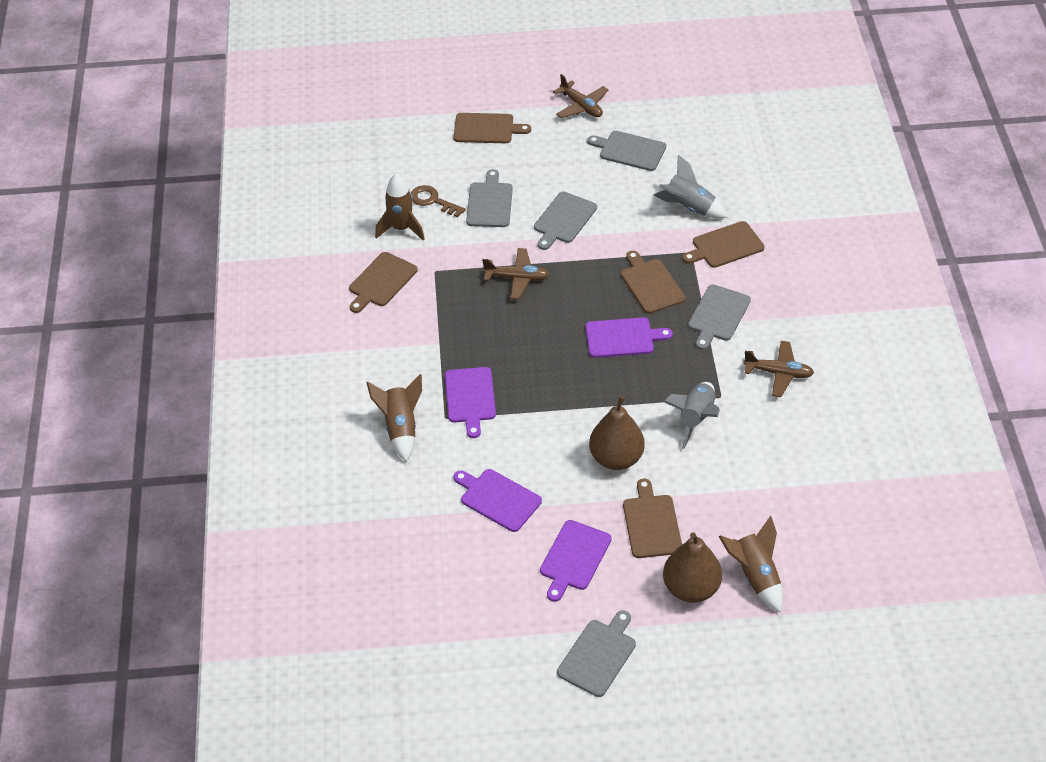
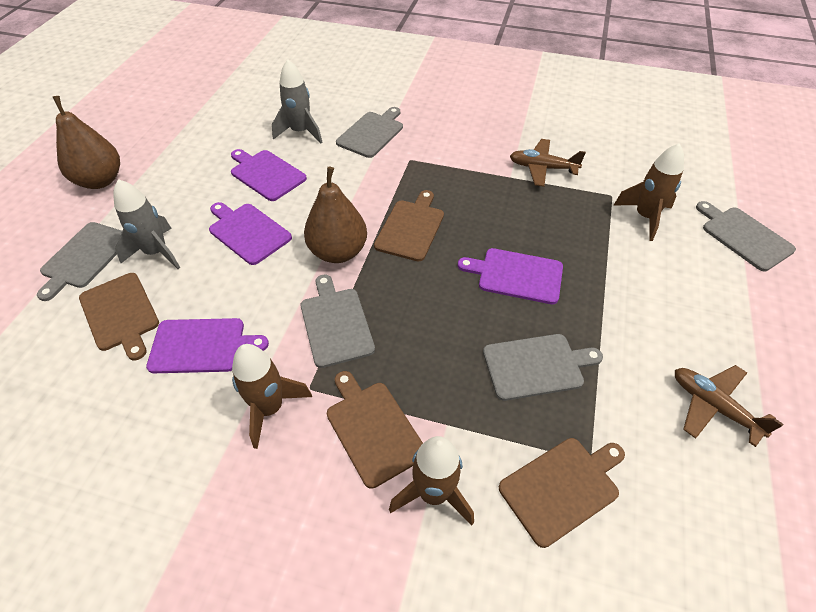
brown cutting board: [349,252,418,313] [453,113,531,143] [621,251,685,314] [623,479,682,558] [682,221,765,268] = 5 -> [79,273,159,360] [327,371,423,489] [374,190,444,261] [499,438,625,548] = 4
brown key: [411,185,466,217] = 1 -> none = 0
brown plane: [482,248,550,300] [553,74,609,118] [743,341,814,397] = 3 -> [510,139,586,187] [675,365,784,447] = 2

